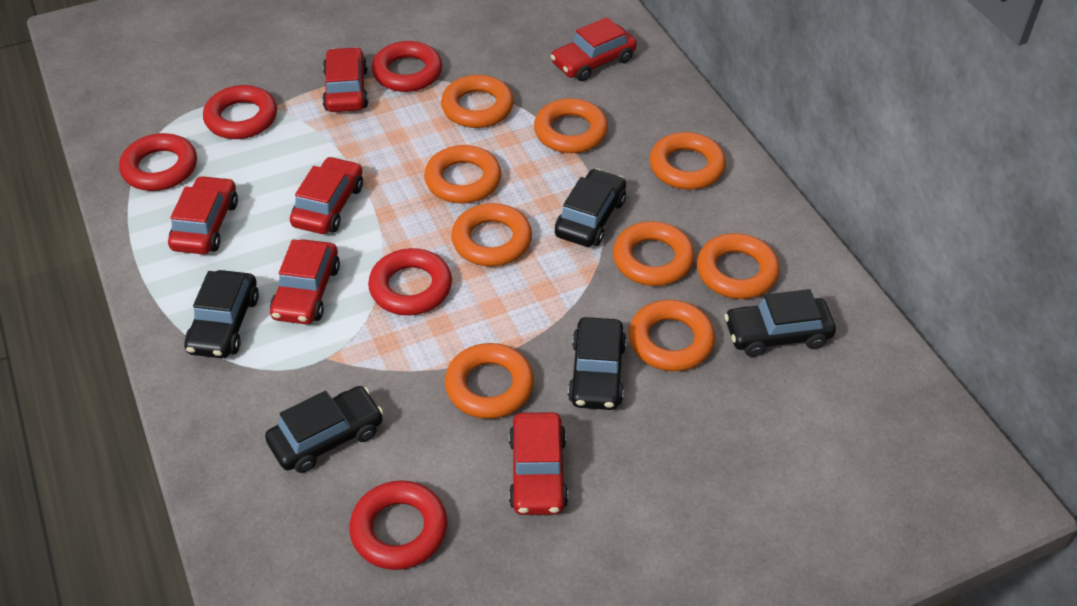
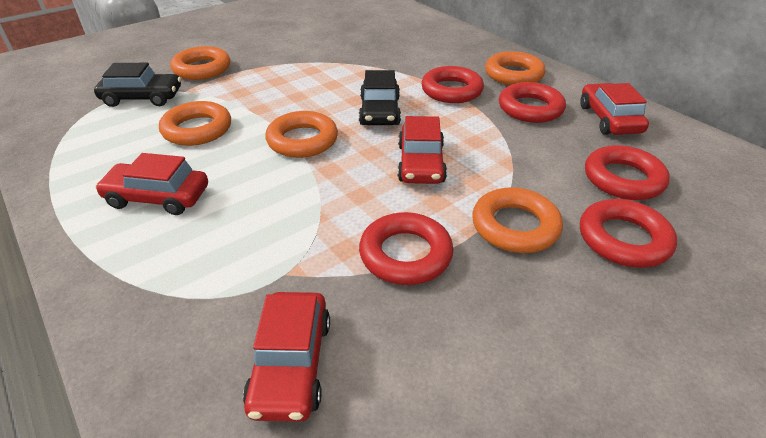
black car: [184,270,259,358] [265,386,383,473] [555,168,626,247] [568,317,626,410] [724,289,836,357] = 5 -> [94,63,181,107] [359,70,401,125] = 2
orange ring: [424,145,501,204] [441,75,514,128] [445,343,534,419] [451,203,532,266] [534,98,608,153] [613,221,695,286] [628,300,715,371] [649,132,726,190] [697,233,780,299] = 9 -> [159,101,231,146] [170,46,230,80] [265,111,338,158] [472,187,563,253] [485,51,545,85] = 5
red car: [168,176,238,254] [270,239,340,324] [290,156,363,234] [322,47,368,112] [509,412,568,515] [550,17,637,81] = 6 -> [95,153,208,215] [243,292,330,422] [398,116,447,184] [580,83,649,135] = 4

